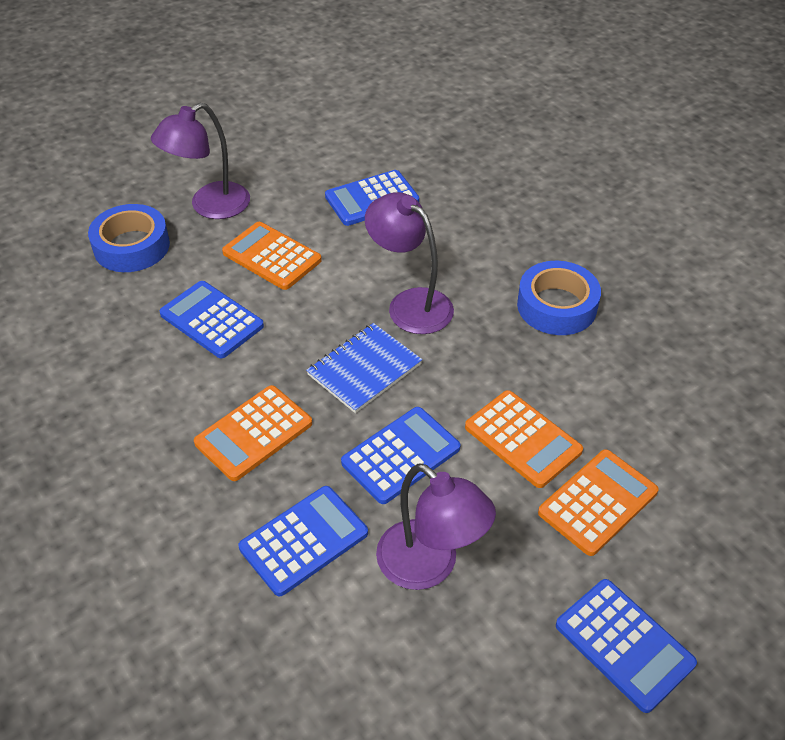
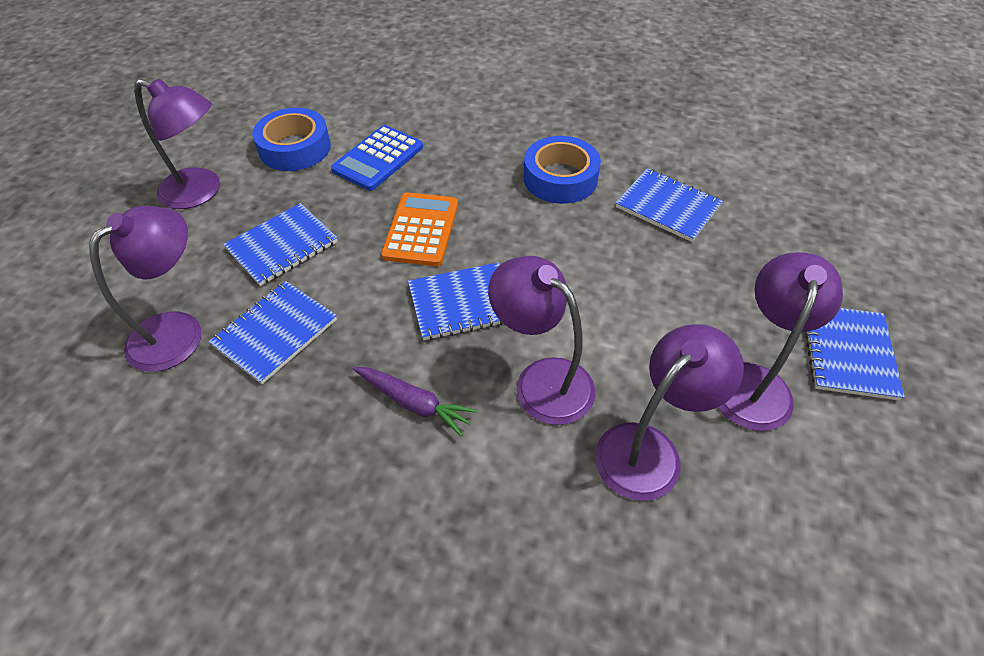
blue calculator: [159,281,264,358] [239,486,368,596] [325,170,419,226] [341,407,460,504] [556,579,697,713] = 5 -> [331,125,423,191] = 1
blue notebook: [306,323,422,413] = 1 -> [209,281,337,384] [223,203,338,286] [408,262,503,340] [616,168,723,242] [805,308,905,401] = 5
orange calculator: [194,385,312,481] [222,222,322,290] [465,390,583,488] [538,449,659,556] = 4 -> [381,192,458,266] = 1
purple carrot: none = 0 -> [352,367,477,437] = 1
purple lamp: [151,103,250,219] [365,192,454,334] [376,463,496,590] = 3 -> [90,206,201,372] [134,78,220,209] [488,256,595,425] [595,324,744,501] [718,252,843,431] = 5

